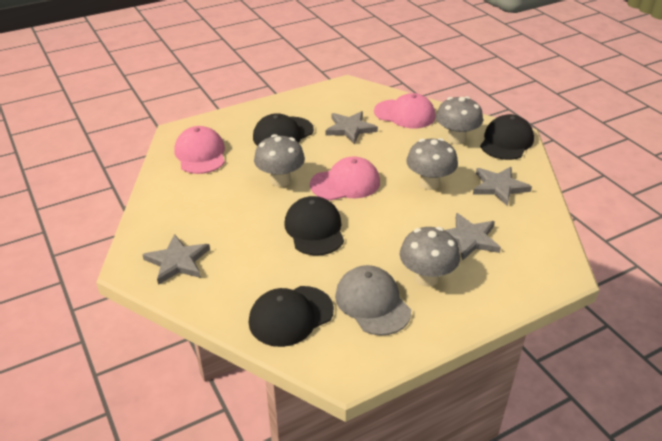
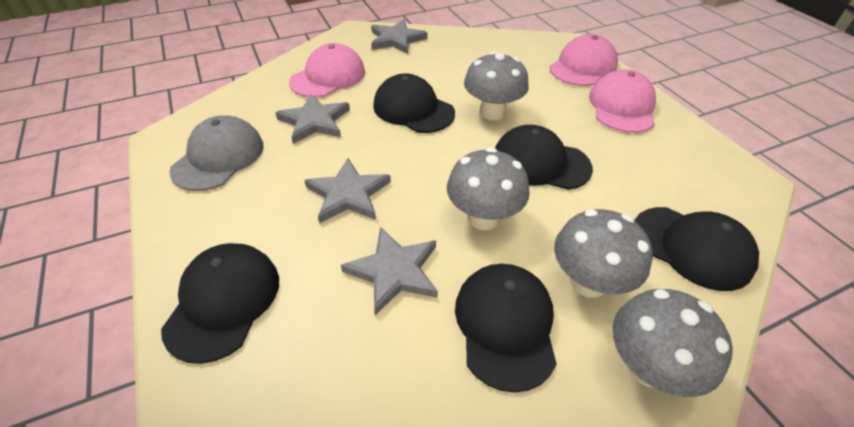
black cap: [249,286,334,347] [253,113,314,146] [284,196,344,256] [480,114,534,160] = 4 -> [161,243,279,364] [373,73,455,133] [455,264,557,393] [495,125,593,190] [634,207,759,291] = 5

